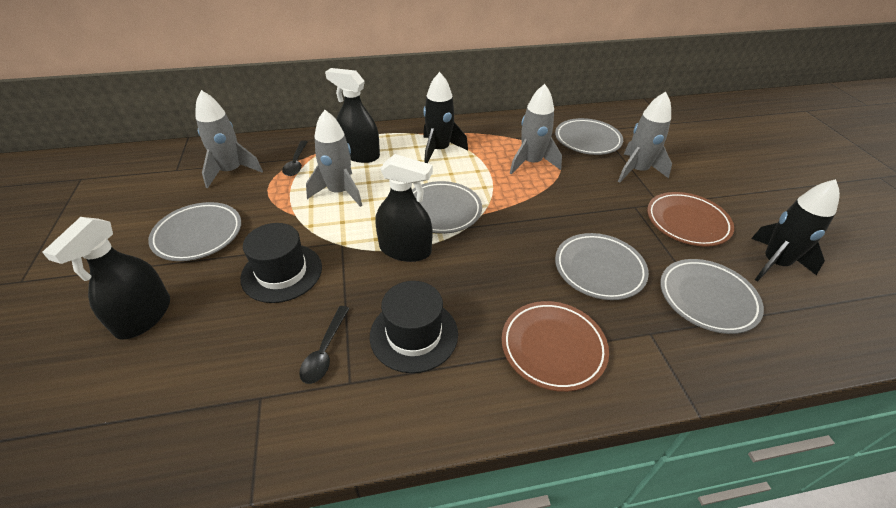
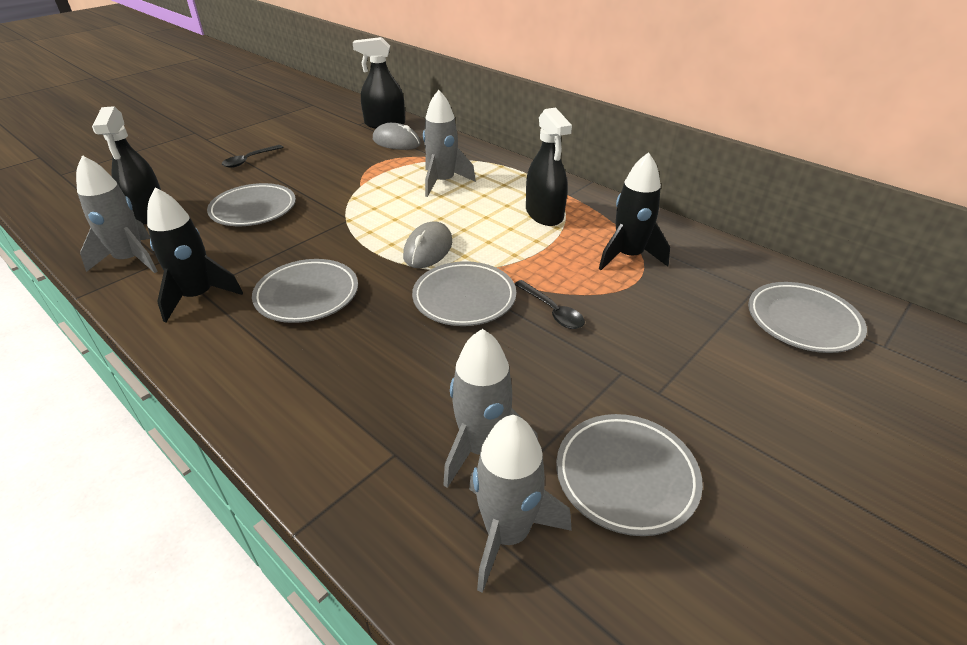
black hat: [240,223,322,303] [370,281,458,373] = 2 -> none = 0
brown plate: [502,301,609,392] [647,192,734,247] = 2 -> none = 0
grey mouse: none = 0 -> [373,123,421,150] [403,221,452,268] = 2

